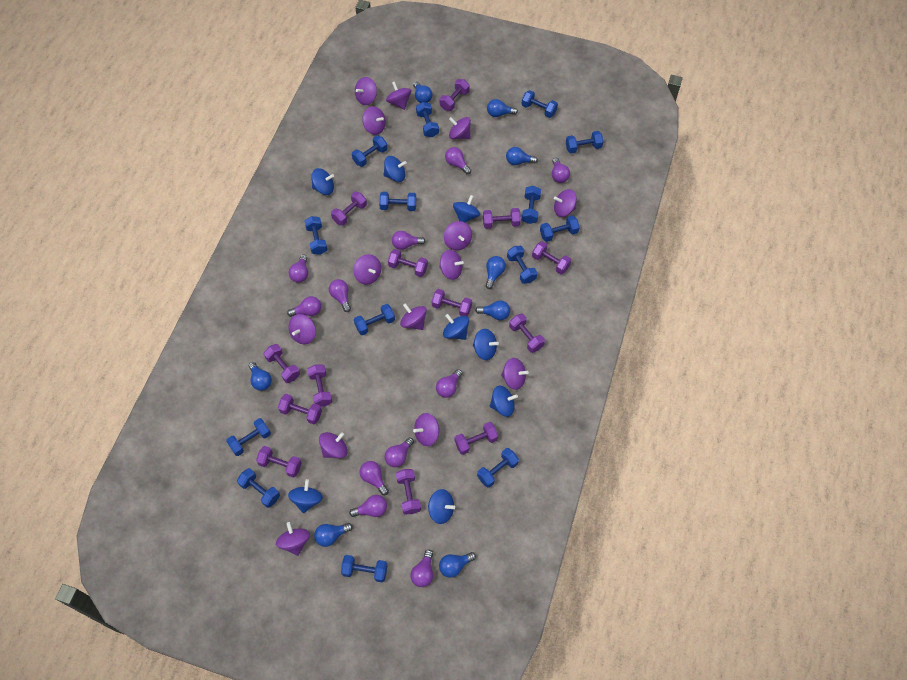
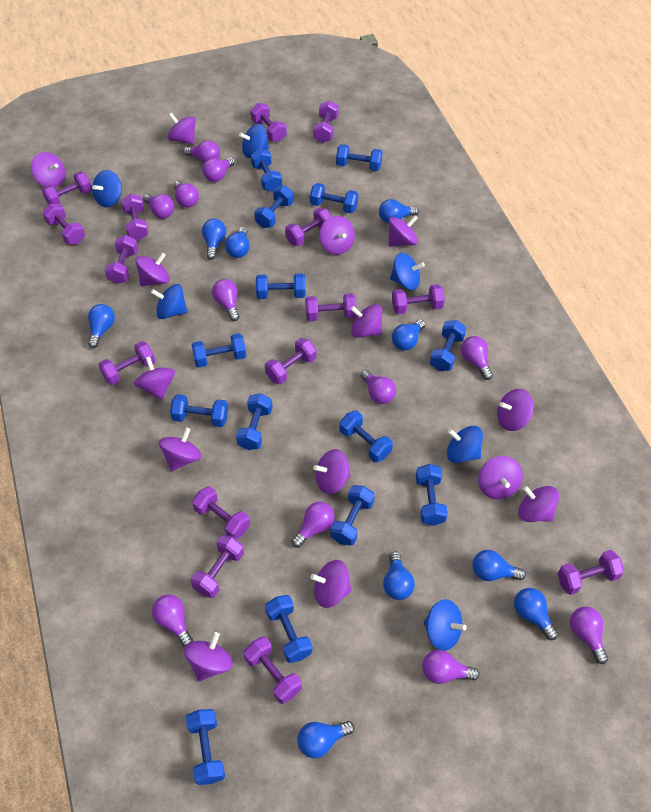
blue light bulb: [249,362,272,391] [314,523,353,547] [413,81,432,103] [439,552,476,578] [475,300,510,320] [485,256,506,289] [487,99,518,117] [506,147,538,165] = 8 -> [88,304,115,348] [202,219,226,260] [225,227,250,258] [297,721,355,758] [379,199,419,223] [383,551,415,600] [392,319,425,351] [473,550,526,581] [514,588,558,640] = 9
blue spinning top: [288,479,323,513] [311,168,334,195] [384,156,407,182] [428,489,455,524] [443,314,469,340] [453,195,480,222] [473,329,499,360] [490,386,518,417] = 8 -> [92,170,122,208] [151,284,188,319] [239,124,269,158] [390,253,425,290] [424,599,467,651] [447,426,483,463] = 6
purple dumbbell: [256,446,302,478] [264,344,300,383] [278,394,322,424] [307,364,332,407] [331,192,367,226] [388,249,428,277] [396,469,421,514] [432,289,472,316] [440,79,470,111] [455,422,498,455] [483,208,521,229] [509,314,545,353] [532,241,571,274] = 13 -> [42,172,92,205] [43,204,85,245] [99,341,155,385] [105,235,138,284] [122,194,149,240] [191,535,244,598] [192,486,250,539] [244,636,302,704] [250,103,287,142] [265,338,317,384] [285,208,332,246] [305,293,357,321] [313,100,338,143] [392,284,445,314] [558,550,624,595] = 15

